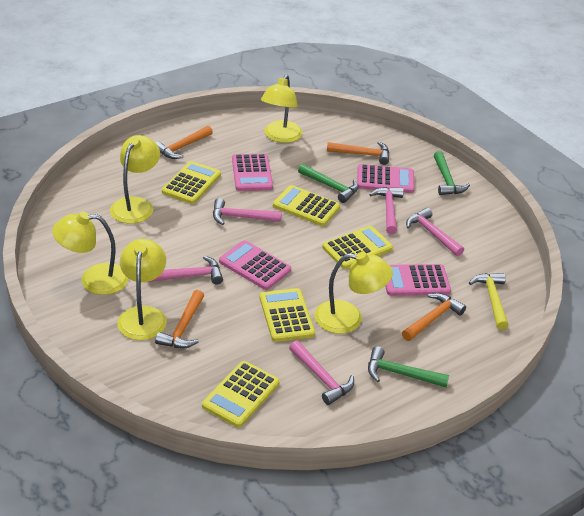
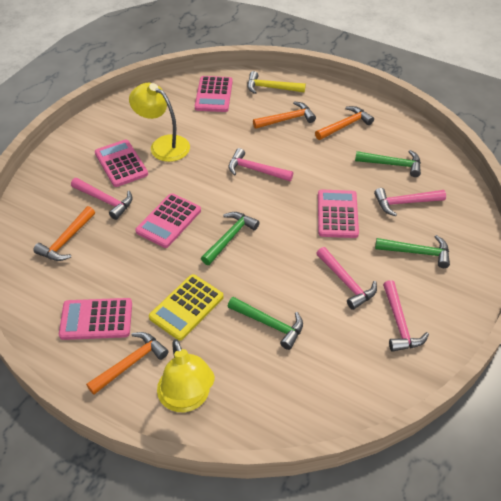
green hammer: [298,164,359,203] [368,346,449,388] [434,151,470,195] = 3 -> [201,212,260,265] [228,297,303,350] [355,150,421,177] [375,235,450,268] = 4
pink calculator: [219,240,291,290] [232,154,273,191] [357,164,415,193] [385,264,451,296] = 4 -> [59,298,132,340] [95,140,148,187] [135,193,201,248] [195,76,233,112] [318,189,359,238] = 5
yellow calculator: [162,161,221,204] [202,361,280,428] [259,288,315,342] [273,185,340,226] [322,226,393,269] = 5 -> [149,274,224,340] = 1
yellow lamp: [52,211,129,295] [110,135,160,224] [118,239,167,340] [261,74,302,143] [315,252,393,334] = 5 -> [129,83,190,162] [157,339,215,412] = 2

